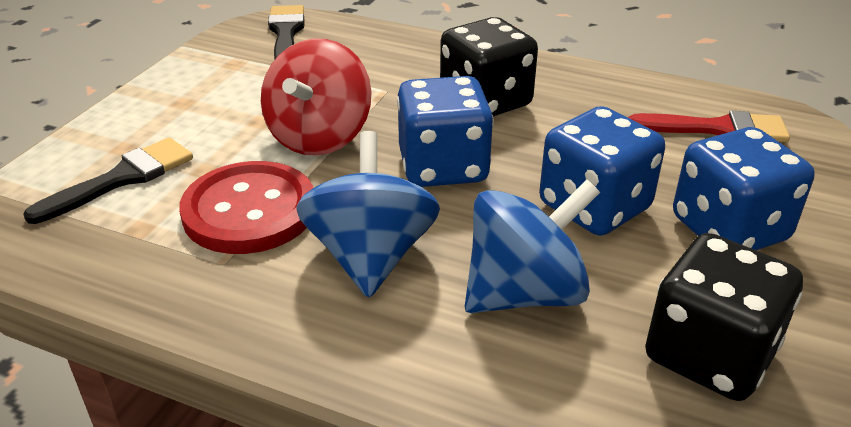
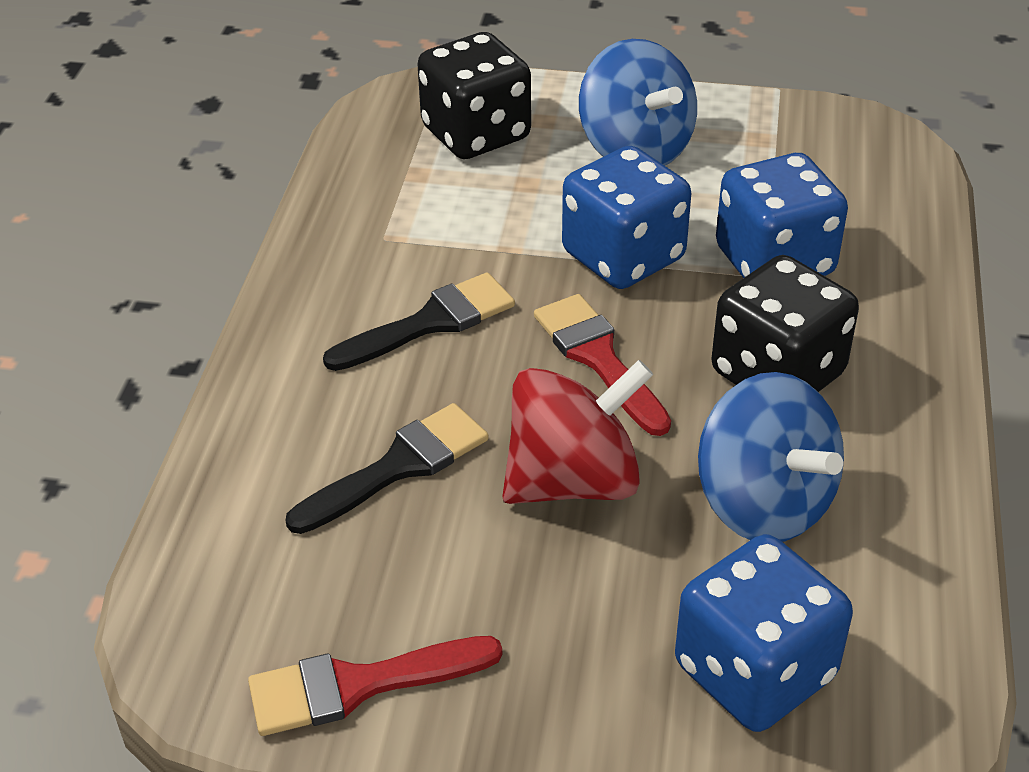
red brush: [628,111,790,143] = 1 -> [248,636,502,736] [534,294,671,436] = 2
red button: [179,161,313,254] = 1 -> none = 0

